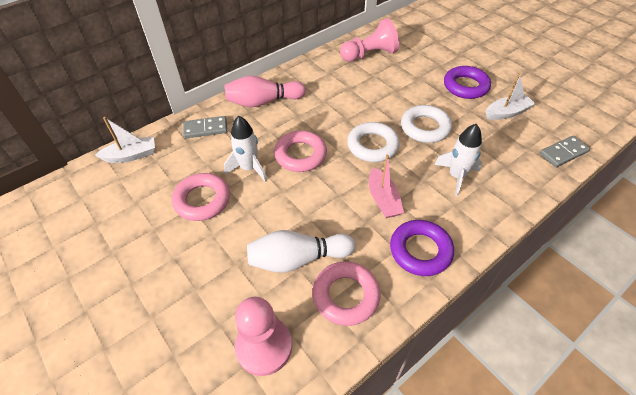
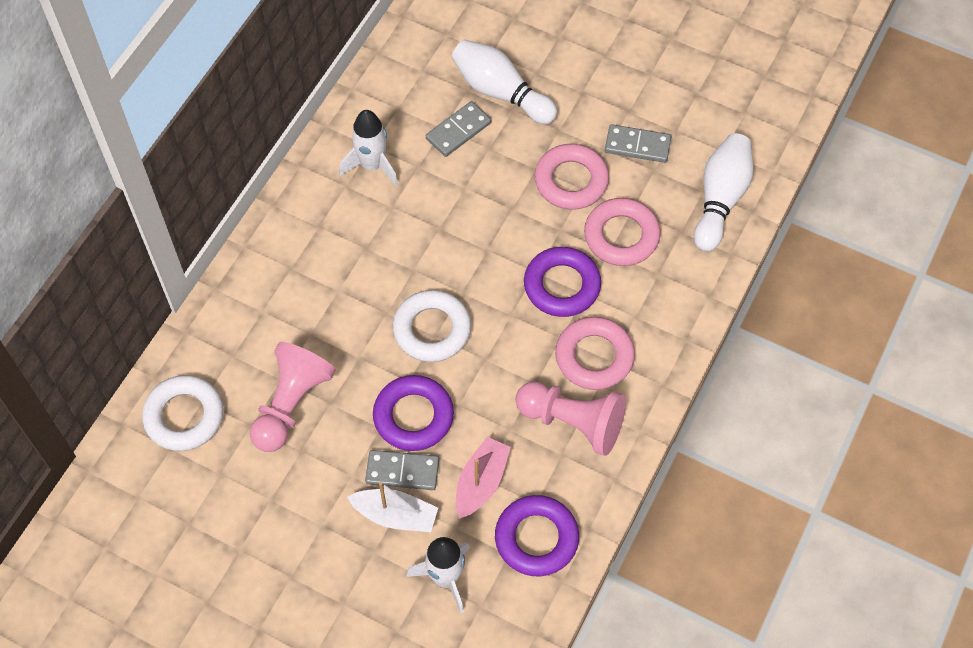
grey domino: [183,116,227,138] [540,136,590,167] = 2 -> [365,450,439,490] [426,101,491,157] [605,124,671,163] = 3
pink bowling pin: [225,76,306,107] = 1 -> none = 0
purple ring: [390,220,454,276] [444,66,491,99] = 2 -> [373,375,454,451] [495,495,579,576] [524,247,601,317] = 3
white boat: [95,117,155,163] [486,73,535,120] = 2 -> [347,481,438,532] = 1
white bowling pin: [247,230,355,273] = 1 -> [451,40,558,124] [694,133,754,252] = 2

